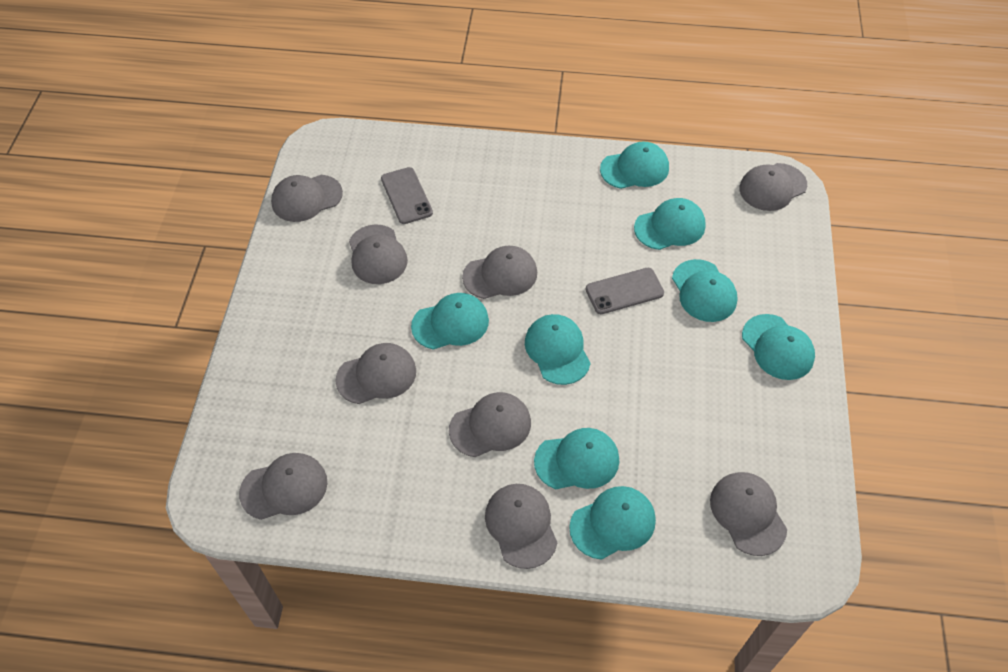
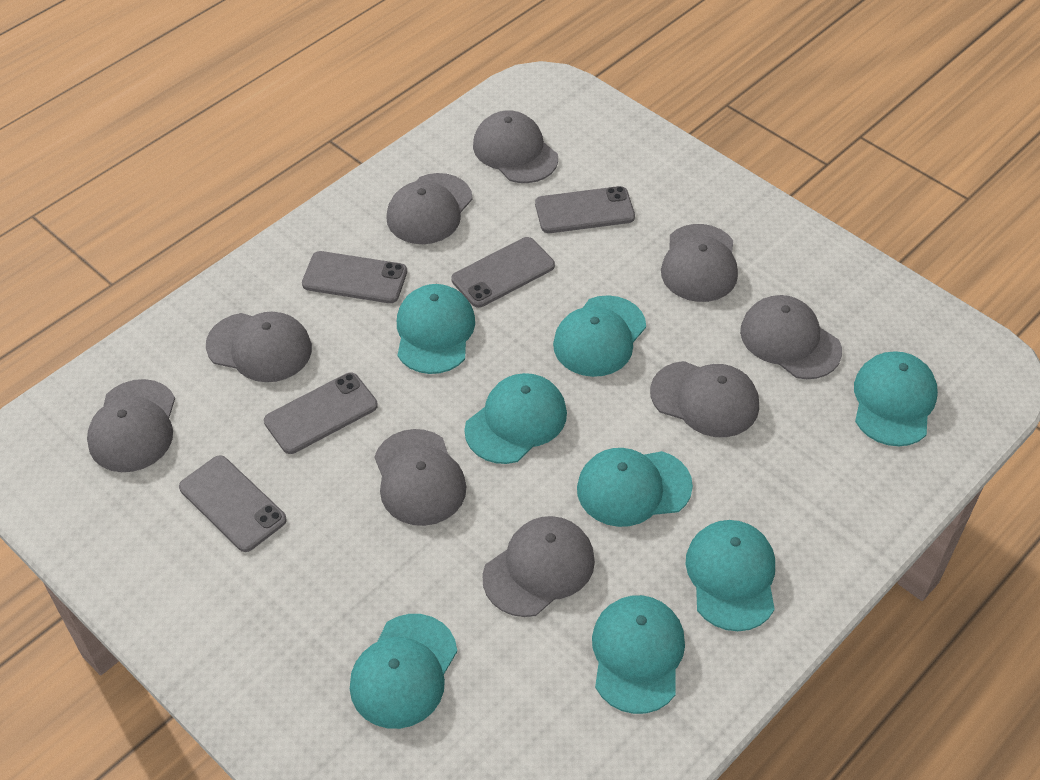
grey phone: [381,167,433,224] [586,268,664,314] = 2 -> [179,455,287,552] [264,372,378,454] [302,251,407,303] [451,237,555,308] [535,186,635,233] = 5

